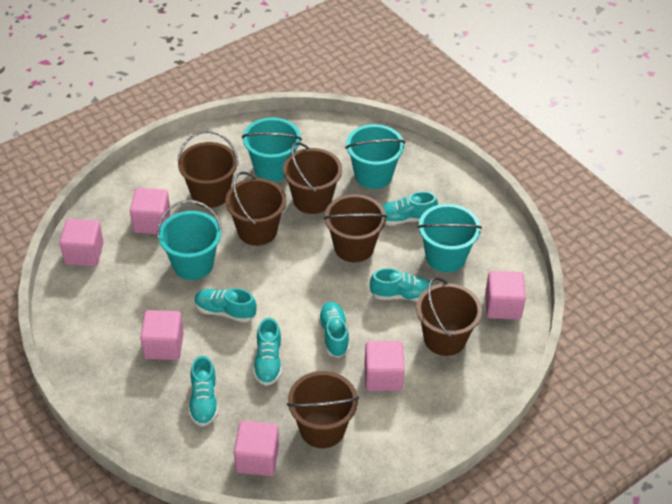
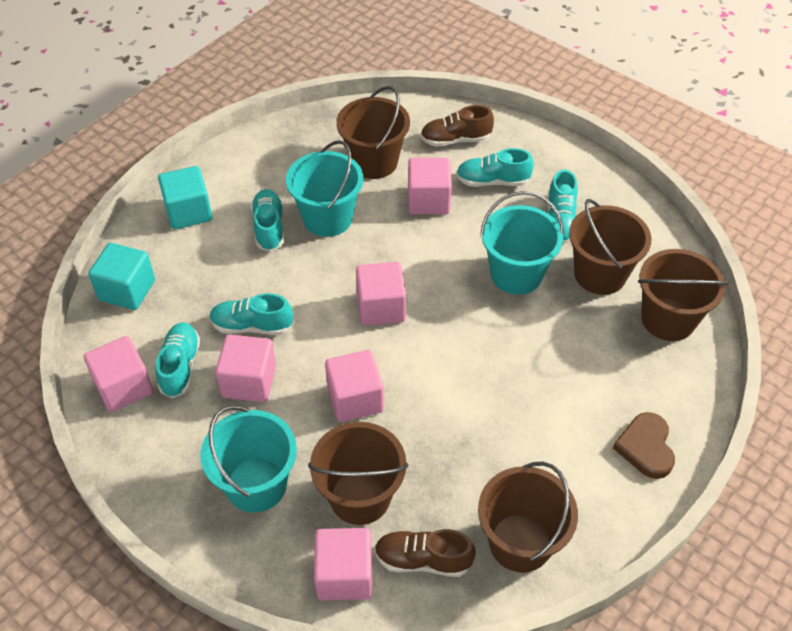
brown bucket: [177,131,238,208] [225,172,286,246] [283,142,342,214] [287,371,359,448] [323,194,387,262] [416,277,482,356] = 6 -> [308,422,408,525] [336,86,410,179] [478,462,578,573] [569,199,651,295] [638,249,728,341] = 5
brown heart: none = 0 -> [613,412,675,479] = 1
brown shoe: none = 0 -> [375,529,476,577] [421,105,494,147] = 2
turquoise bucket: [157,200,222,280] [242,117,302,182] [345,124,405,189] [417,204,482,272] = 4 -> [200,406,297,513] [286,140,363,237] [480,191,564,295] = 3
turquoise cube: none = 0 -> [88,243,155,310] [158,166,212,229] = 2
turquoise shoe: [189,356,218,427] [194,288,257,322] [253,318,282,386] [318,302,350,358] [370,268,433,301] [383,191,438,225] = 6 -> [156,322,201,398] [209,293,293,335] [251,189,284,252] [456,148,534,187] [547,169,578,244] = 5

